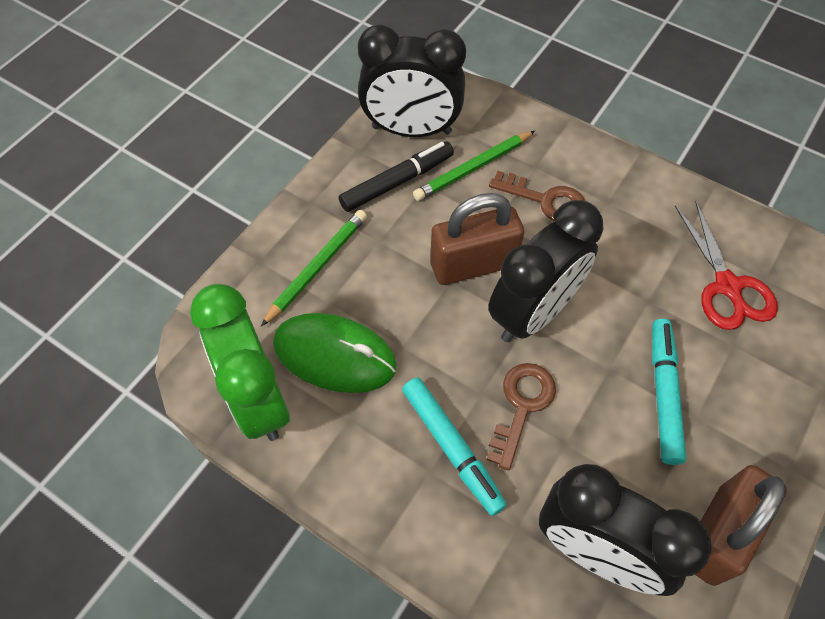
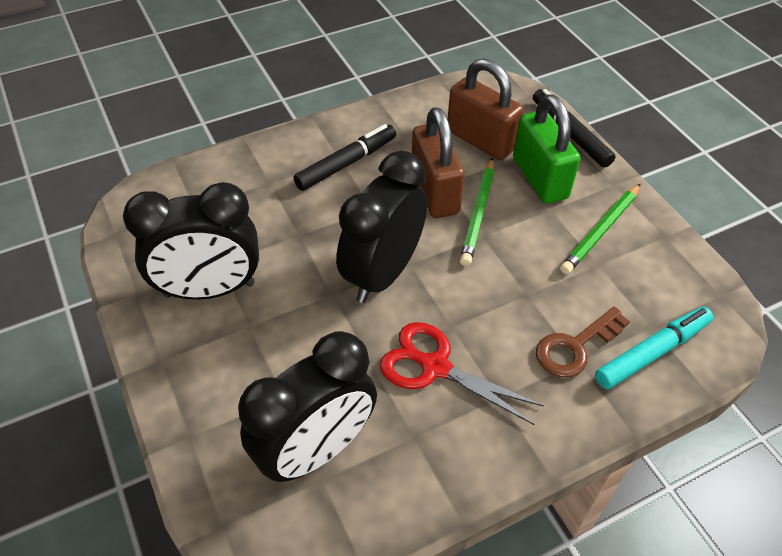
black marker: [339,141,454,212] = 1 -> [293,124,396,191] [533,89,616,168] = 2
brown key: [486,363,556,471] [489,171,585,222] = 2 -> [536,307,630,377] = 1
green clock: [190,284,290,441] = 1 -> none = 0
green mouse: [273,313,397,393] = 1 -> none = 0
green padlock: none = 0 -> [513,94,580,204] = 1
turquoise marker: [402,378,507,516] [652,319,686,465] = 2 -> [595,307,713,389] = 1

